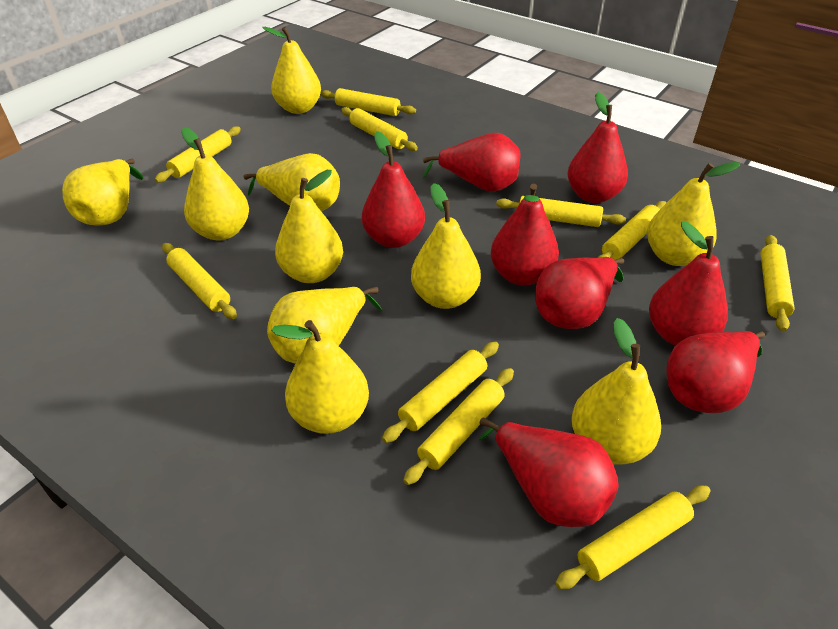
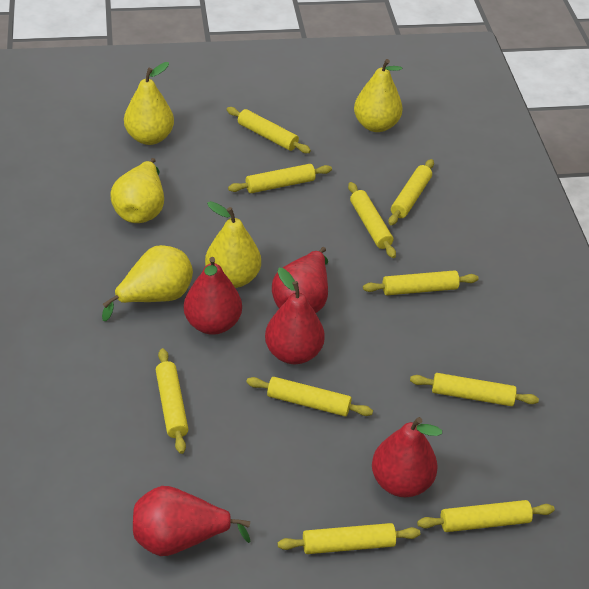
red pear: [362,131,425,248] [423,133,521,192] [479,418,619,527] [491,184,559,286] [535,257,624,329] [567,92,628,203] [649,221,728,346] [666,331,765,413] = 8 -> [133,486,250,556] [184,257,242,335] [265,268,325,364] [272,247,328,313] [372,417,442,497] = 5
yellow pear: [62,159,143,226] [181,127,249,240] [243,153,340,211] [262,27,321,114] [267,287,382,363] [271,320,369,434] [275,170,343,283] [411,183,481,309] [572,318,661,465] [647,162,740,266] = 10 -> [102,245,193,321] [110,158,164,223] [124,62,174,145] [205,201,261,288] [354,59,403,132] = 5

